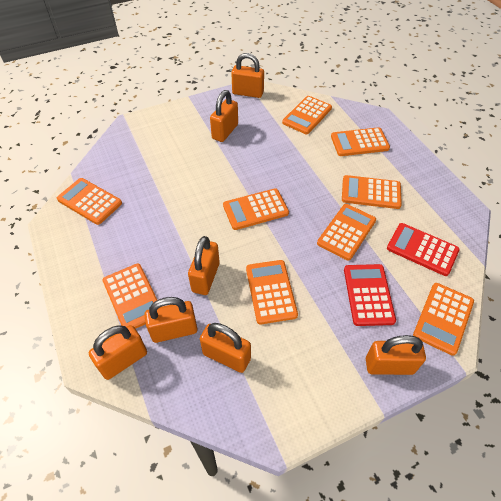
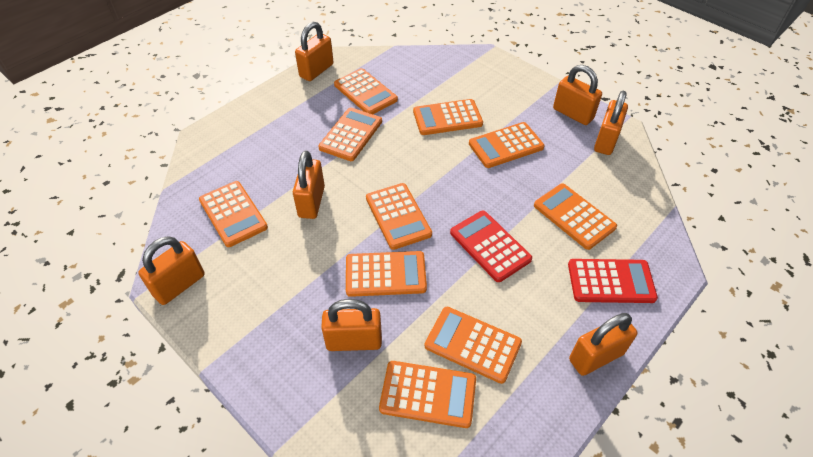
orange calculator: [57,178,122,225] [103,264,157,329] [223,188,289,230] [246,260,298,324] [282,96,332,134] [317,204,376,261] [331,127,390,156] [342,175,402,209] [413,283,474,356] = 9 -> [199,181,268,247] [318,107,382,161] [334,68,398,114] [346,251,427,297] [366,183,432,250] [379,361,476,428] [413,99,483,135] [425,307,522,384] [469,122,545,168] [534,183,617,250] = 10

